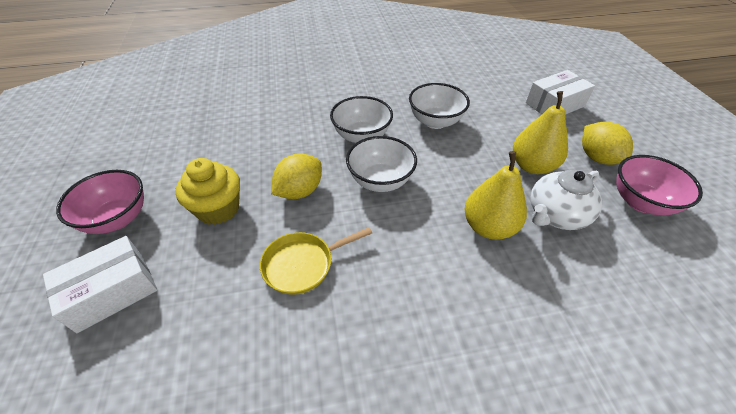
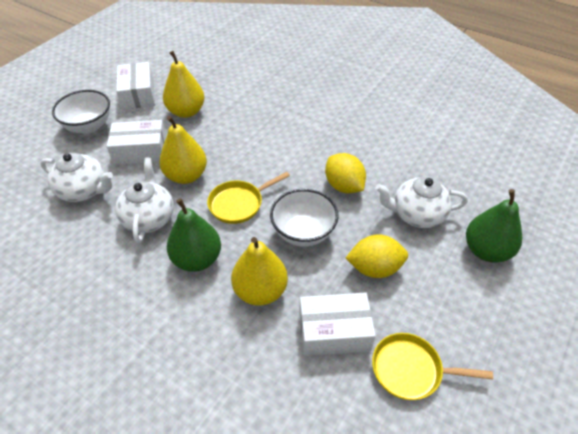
green pear: none = 0 -> [167,198,221,272] [466,189,522,263] = 2
pink bowl: [56,170,144,234] [616,155,703,215] = 2 -> none = 0
white bowl: [330,96,393,143] [346,136,417,192] [409,83,470,129] = 3 -> [52,90,110,134] [270,189,339,247] = 2
white box: [43,236,157,333] [526,70,595,114] = 2 -> [107,120,166,165] [116,62,155,110] [299,292,376,356] = 3
white teapot: [531,170,602,230] = 1 -> [40,153,113,202] [115,158,174,243] [376,177,468,228] = 3
yellow cupcake: [175,158,240,225] = 1 -> none = 0
yellow pan: [260,227,372,295] = 1 -> [207,172,290,224] [372,333,493,400] = 2
yellow pear: [465,151,527,240] [513,91,568,174] = 2 -> [159,116,207,184] [163,51,204,118] [231,237,288,306] = 3

